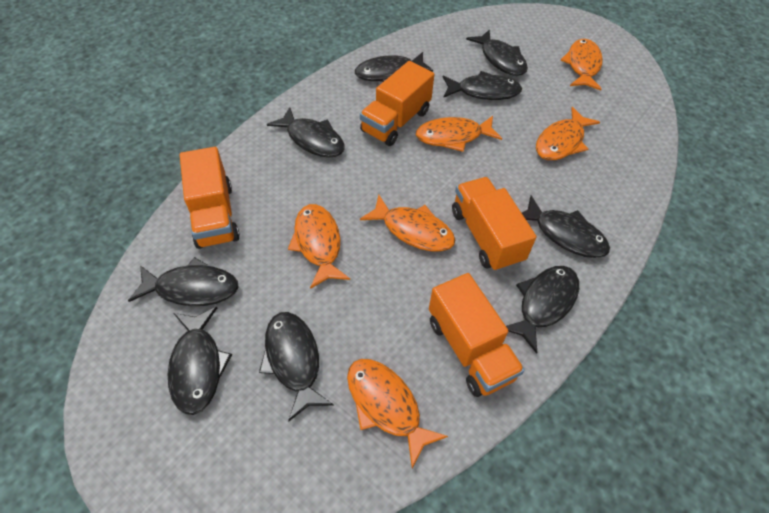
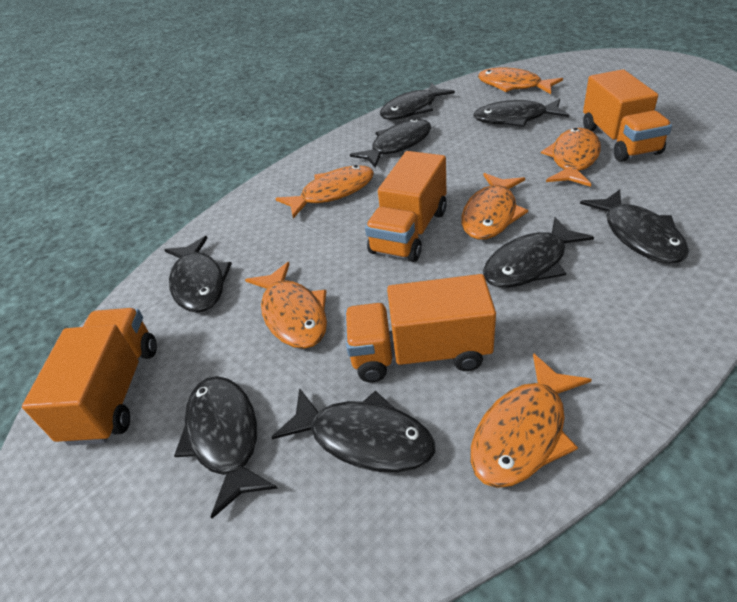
black fish: [128,257,238,306] [168,307,232,415] [259,312,334,422] [267,107,345,158] [355,52,433,82] [443,71,522,100] [466,29,528,76] [506,266,579,354] [522,195,610,258] = 9 -> [164,236,232,313] [174,376,278,518] [272,388,435,472] [350,119,431,168] [380,83,455,120] [473,99,569,127] [483,217,594,288] [580,189,689,264] = 8

